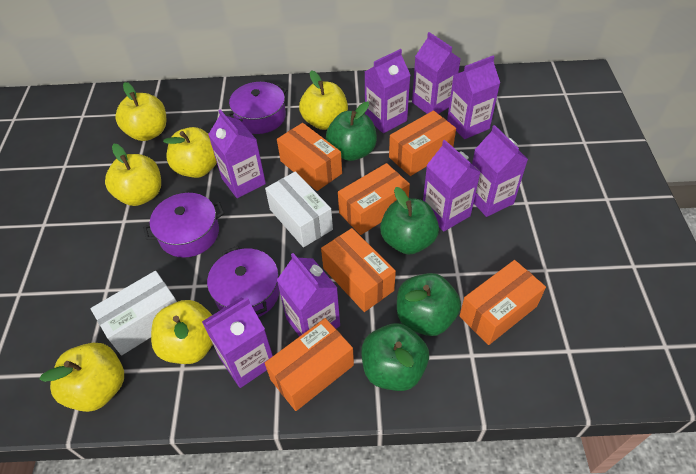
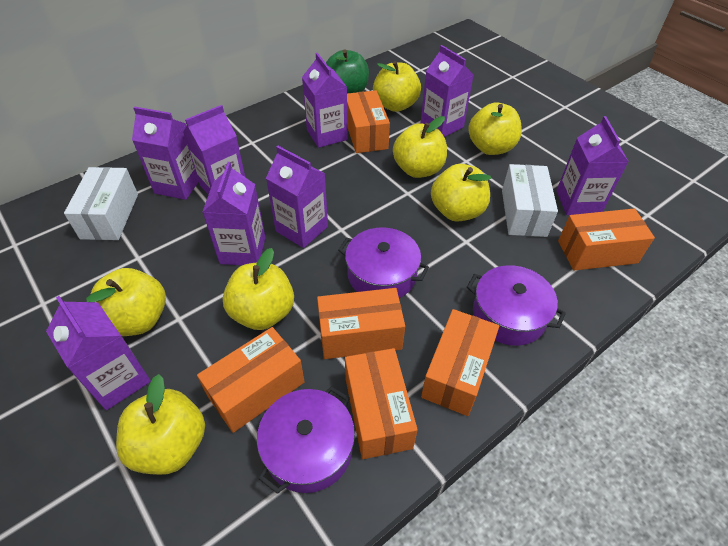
green apple: [326,102,377,161] [361,323,429,391] [380,187,439,255] [397,273,461,336] = 4 -> [326,49,369,94] = 1
yellow apple: [39,343,124,412] [105,144,161,206] [115,82,166,141] [151,300,213,364] [163,127,217,178] [299,70,348,130] = 6 -> [86,268,166,336] [116,374,205,475] [223,248,294,330] [373,61,421,112] [393,116,447,178] [431,164,491,222] [468,102,522,155] = 7

